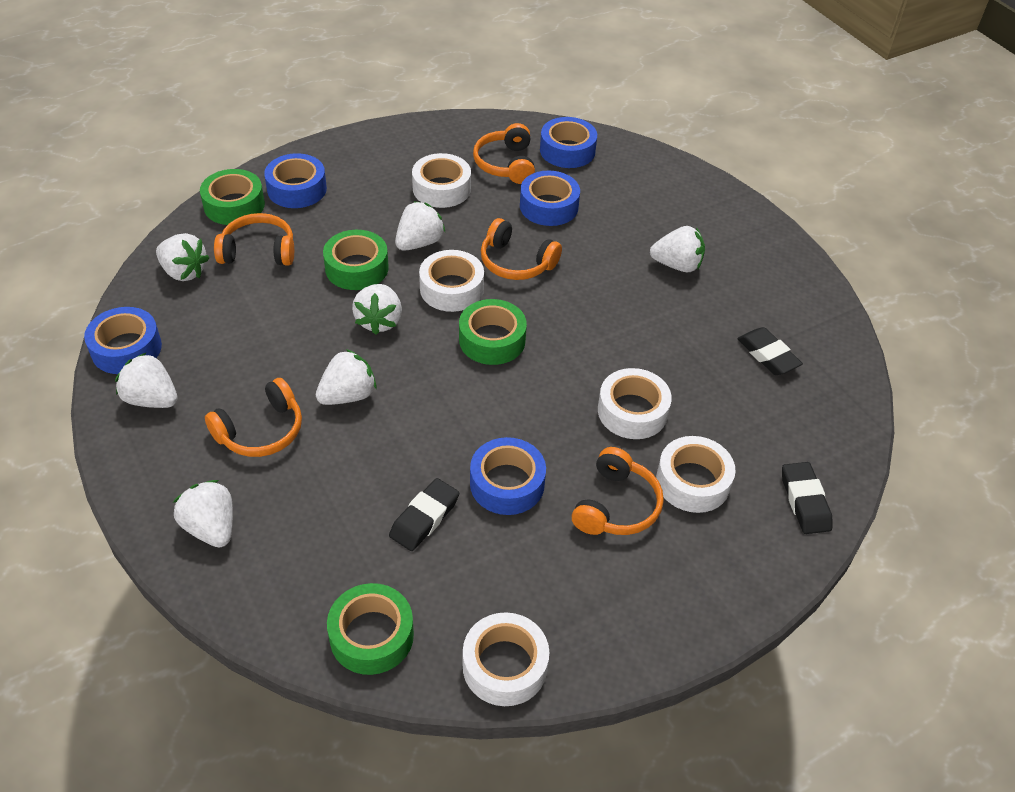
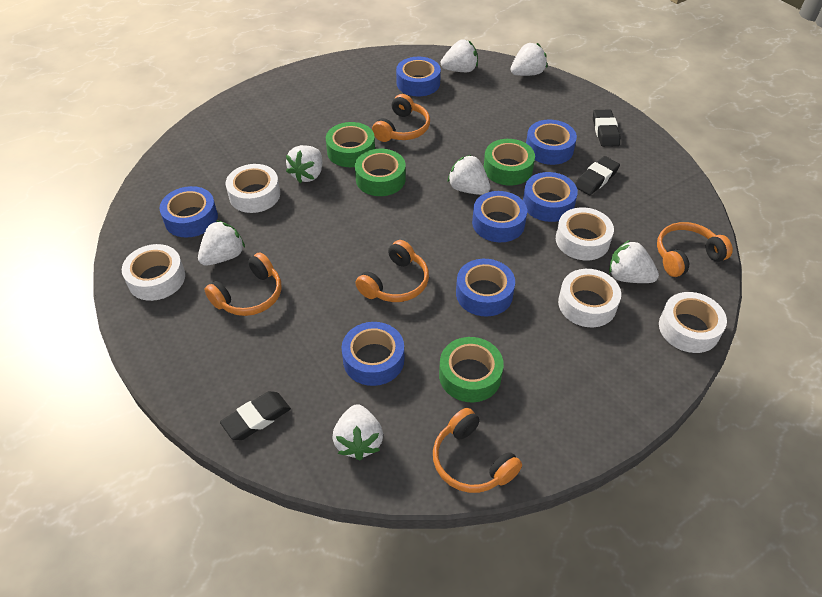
blue tape: [84,307,162,374] [264,153,327,208] [470,437,546,515] [520,171,580,226] [540,117,597,168] = 5 -> [159,186,218,238] [342,322,404,386] [396,57,441,96] [456,259,515,316] [472,191,527,242] [523,172,578,222] [526,119,577,165] = 7

